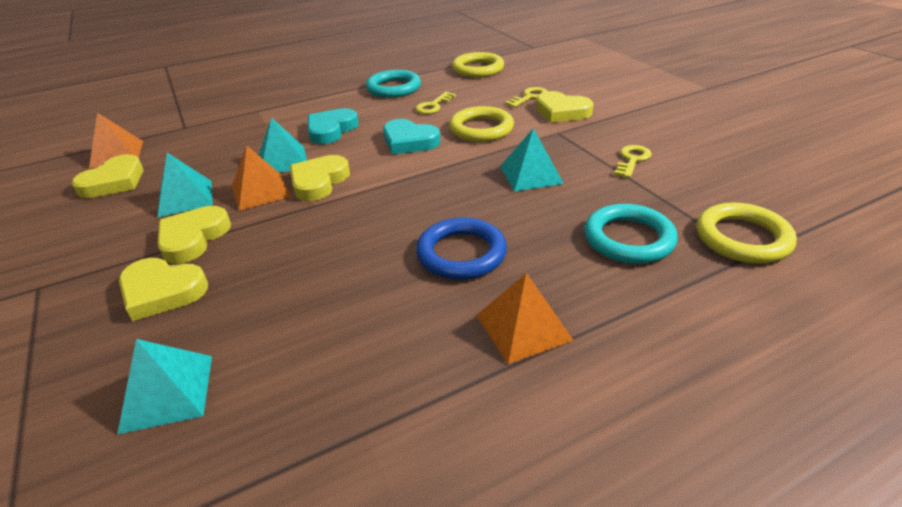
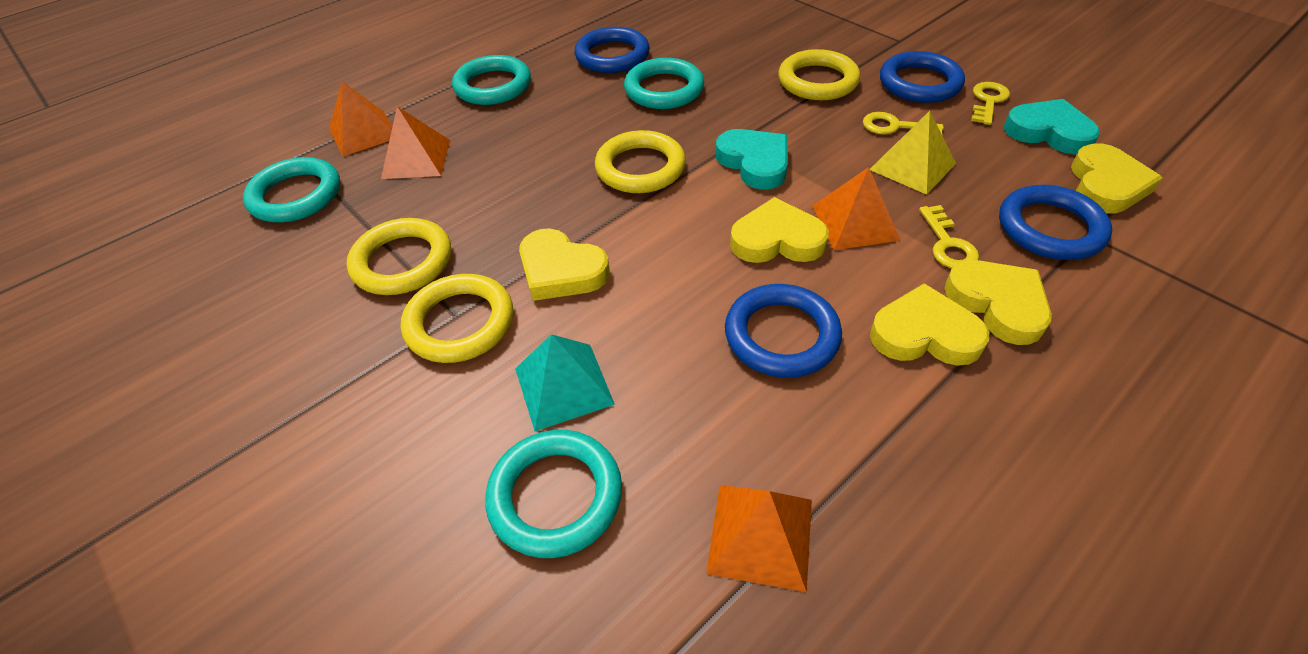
blue ring: [416,217,507,280] = 1 -> [575,27,650,73] [725,284,842,378] [880,51,965,103] [999,185,1112,260] = 4
orange pyramid: [89,113,143,169] [231,146,291,211] [476,273,574,364] = 3 -> [329,82,393,156] [381,106,450,179] [706,485,812,592] [812,167,901,250] = 4
turquoise pyramid: [117,339,212,434] [158,153,213,217] [259,117,307,173] [500,128,564,191] = 4 -> [515,334,615,431] = 1
turquoise ring: [366,70,421,98] [584,204,678,264] = 2 -> [243,157,340,222] [452,55,531,105] [485,430,622,558] [624,58,704,109] = 4
yellow pyramid: none = 0 -> [870,111,956,195] = 1
yellow ring: [449,106,514,142] [452,52,504,77] [697,203,797,263] = 3 -> [346,218,451,295] [401,274,513,363] [595,130,686,193] [778,49,860,100] = 4

